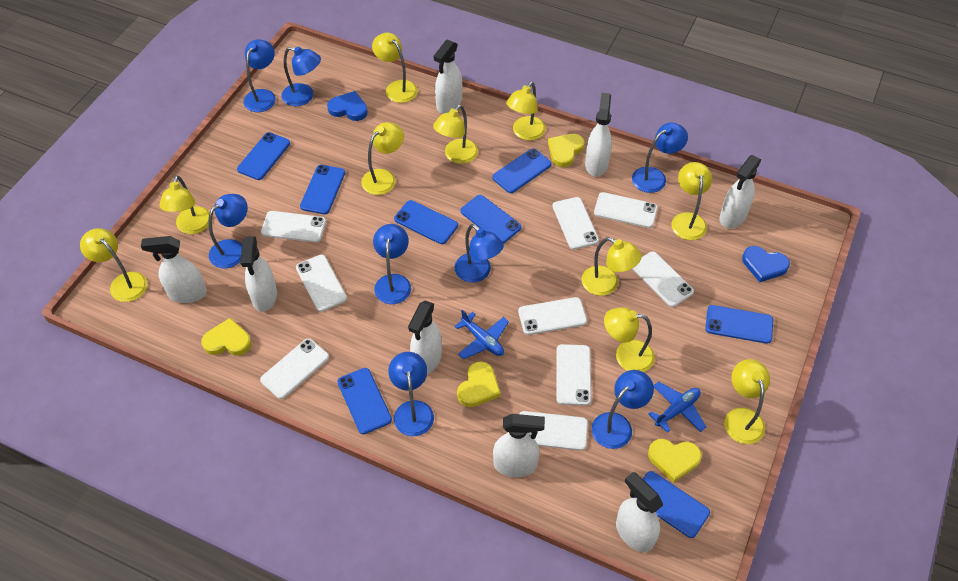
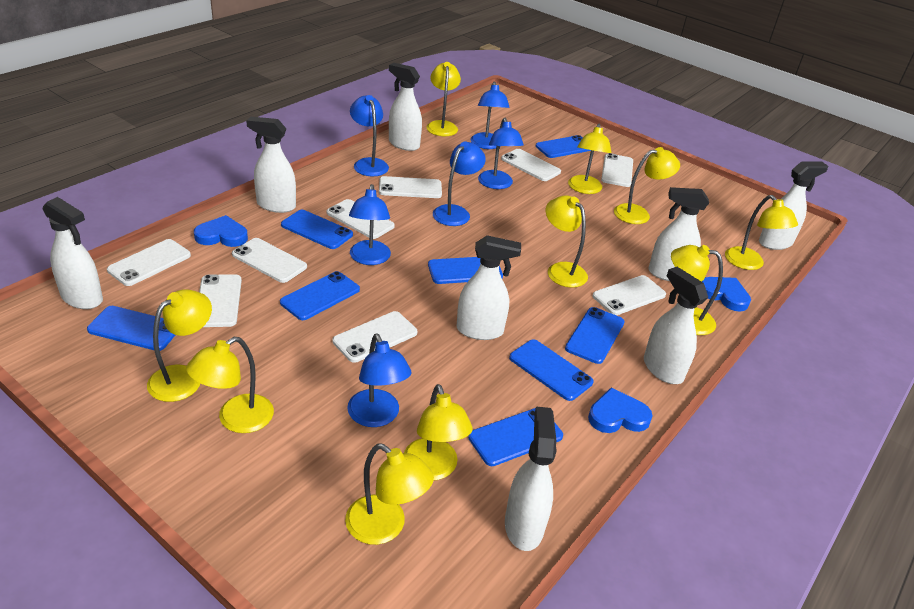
blue heart: [327,91,368,121] [742,246,790,282] = 2 -> [194,215,248,247] [588,387,653,433] [702,277,751,311] = 3
blue lamp: [209,194,248,268] [244,39,276,112] [281,47,321,106] [373,224,411,304] [388,352,434,436] [454,224,504,283] [592,370,654,449] [632,123,688,193] = 8 -> [347,333,411,427] [349,184,391,265] [350,95,389,176] [433,141,486,226] [471,82,510,149] [478,118,524,189] = 6
blue plane: [454,310,509,359] [649,381,706,433] = 2 -> none = 0
yellow heart: [201,318,251,356] [457,361,501,407] [548,134,584,167] [648,439,702,483] = 4 -> none = 0

